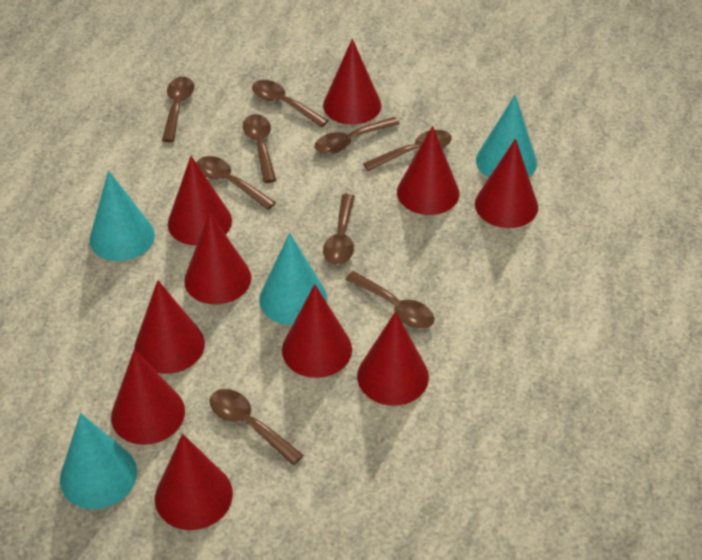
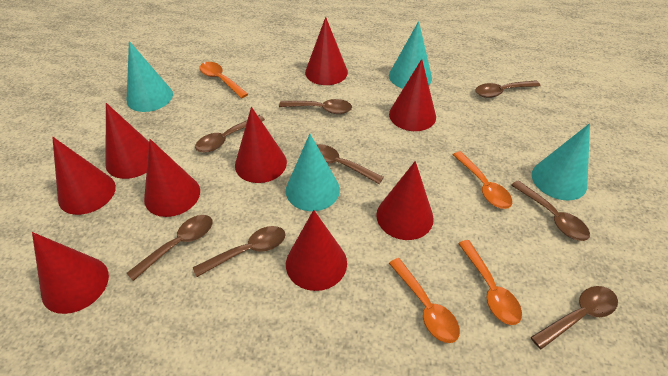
brown spoon: [162,77,194,142] [196,156,276,210] [210,389,303,465] [243,114,276,183] [252,80,328,127] [315,117,400,154] [323,194,355,265] [345,271,434,329] [363,130,452,171] = 9 -> [127,215,212,281] [193,226,286,277] [195,115,265,153] [279,99,352,114] [317,144,384,184] [475,80,540,98] [511,180,590,241] [531,286,618,349] = 8
orange spoon: none = 0 -> [200,62,248,98] [389,258,460,343] [453,151,512,209] [458,240,522,325] = 4
red cone: [111,350,185,445] [134,280,205,374] [155,434,233,530] [168,156,232,246] [184,213,251,304] [282,284,352,378] [323,39,381,125] [357,311,429,406] [397,126,459,215] [475,138,538,228] = 10 -> [32,232,109,314] [52,137,116,215] [105,103,149,179] [144,139,200,217] [235,107,287,183] [286,210,347,291] [305,17,348,85] [376,161,434,240] [389,59,436,131] = 9

